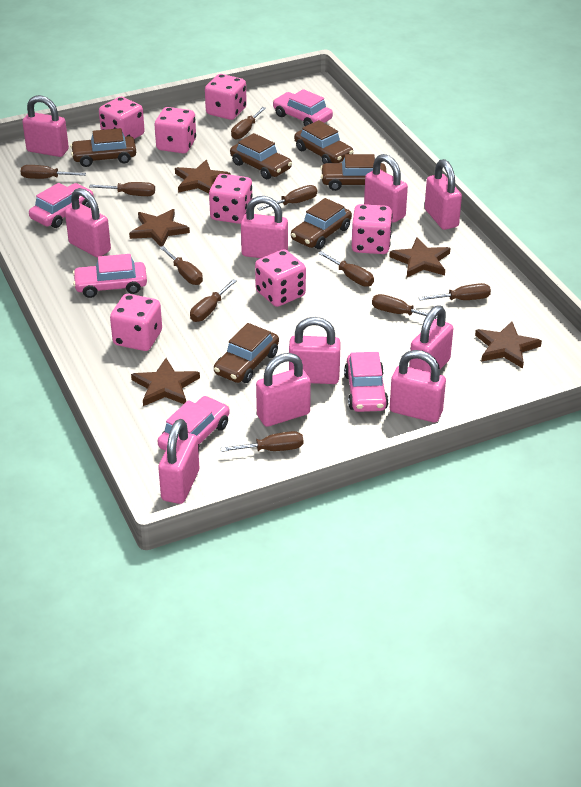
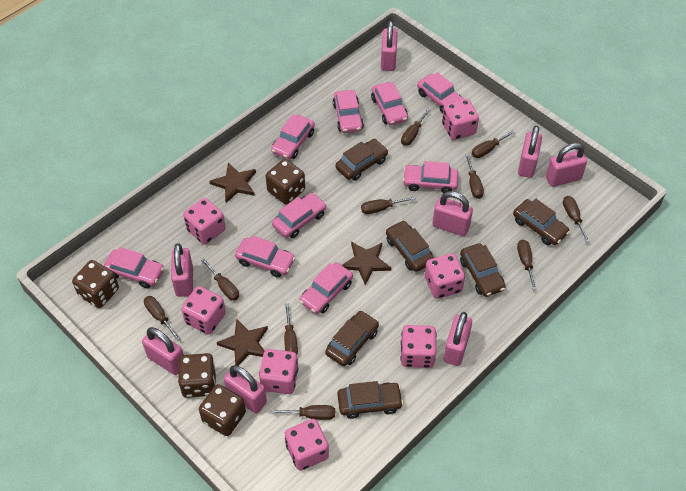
brown dice: none = 0 -> [72,260,119,308] [178,353,216,398] [199,384,246,436] [266,159,305,204] = 4
brown star: [129,209,190,247] [131,358,200,406] [175,160,231,194] [389,237,450,277] [475,321,542,369] = 5 -> [210,162,256,203] [217,319,268,366] [342,242,391,285] = 3
pink car: [29,183,94,228] [73,254,147,298] [158,396,230,452] [273,89,333,126] [344,352,389,412] = 5 -> [104,247,164,288] [235,235,296,278] [271,115,315,160] [272,193,326,238] [300,262,353,314] [333,90,364,133] [371,82,408,125] [403,161,458,193] [417,72,464,114] = 9
pink padlock: [22,95,69,157] [65,188,111,258] [158,419,199,504] [241,196,288,258] [256,353,311,427] [289,317,341,384] [364,154,408,223] [390,350,446,422] [409,305,453,372] [425,159,462,230] = 10 -> [142,327,184,375] [171,243,193,297] [224,365,267,414] [381,21,398,71] [432,191,473,236] [444,312,472,366] [518,126,542,178] [546,143,587,187] = 8

